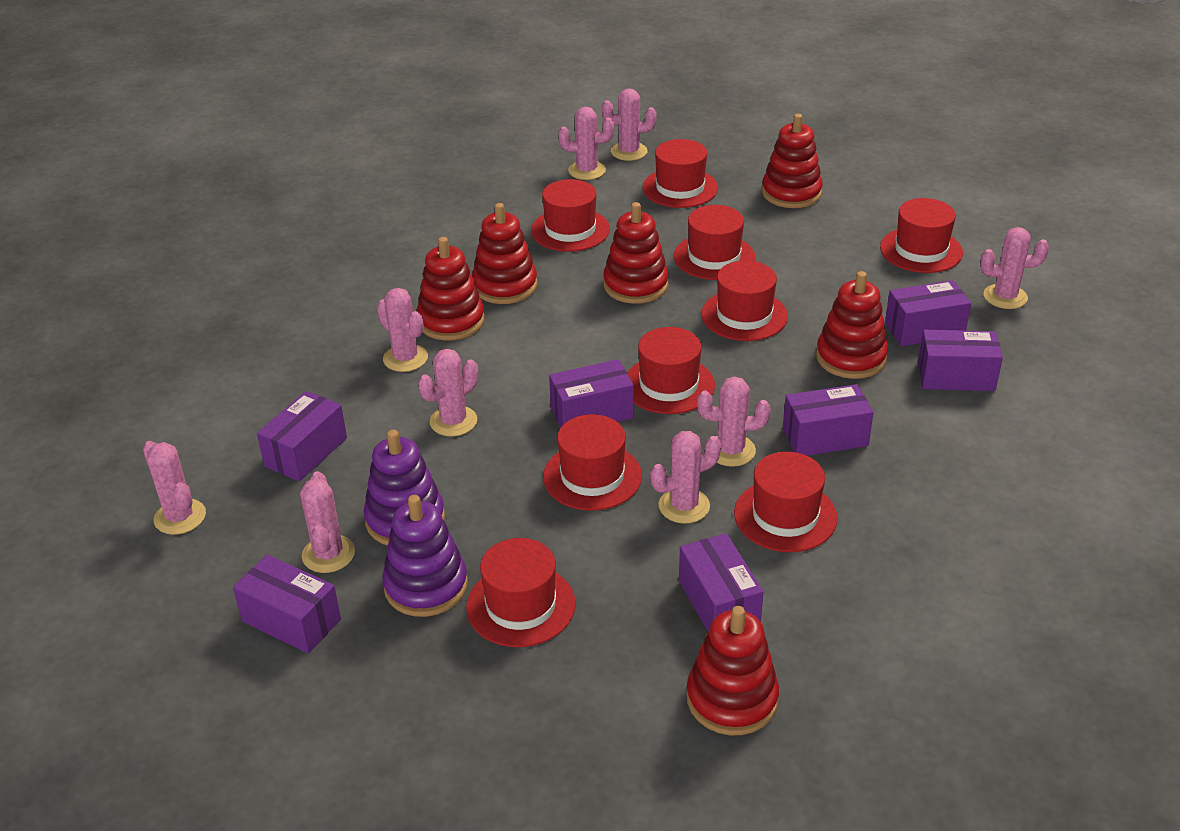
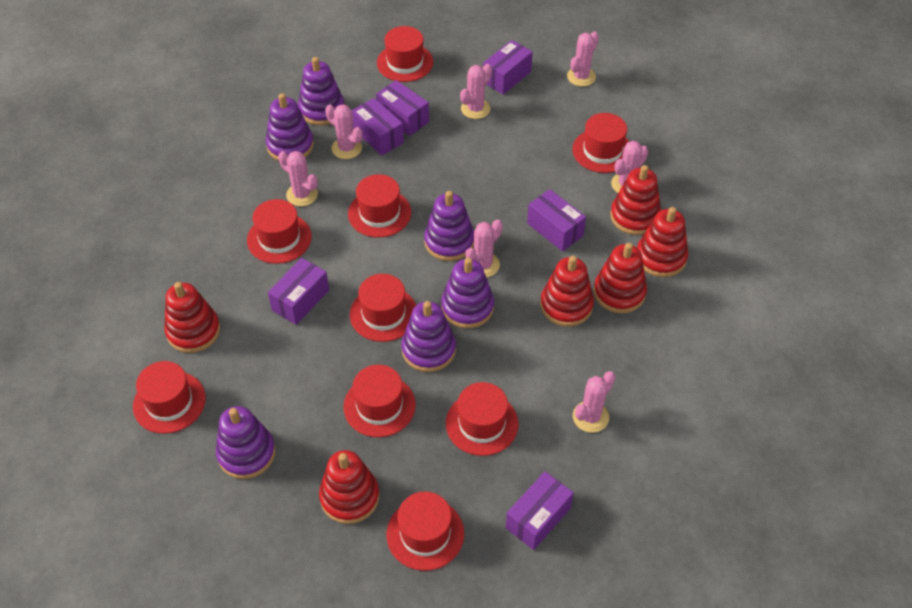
pink cactus: [143,441,206,535] [300,471,355,573] [377,288,428,372] [418,349,478,437] [558,107,614,180] [602,89,656,161] [650,431,721,524] [697,376,771,467] [980,227,1049,309] = 9 -> [278,151,318,206] [325,104,362,159] [460,64,492,119] [465,219,503,278] [567,32,599,86] [573,371,615,433] [611,141,648,193] = 7
purple box: [233,555,341,654] [257,391,347,482] [549,359,634,428] [679,533,763,632] [783,384,874,456] [885,280,971,346] [918,330,1003,391] = 7 -> [268,258,329,325] [352,98,404,156] [376,80,429,136] [483,40,533,95] [506,471,574,550] [527,189,586,252] = 6
purple stacking toy: [364,430,445,545] [382,495,468,617] = 2 -> [216,406,275,479] [266,93,314,161] [298,57,344,125] [401,301,456,372] [424,191,474,261] [441,258,494,328] = 6

